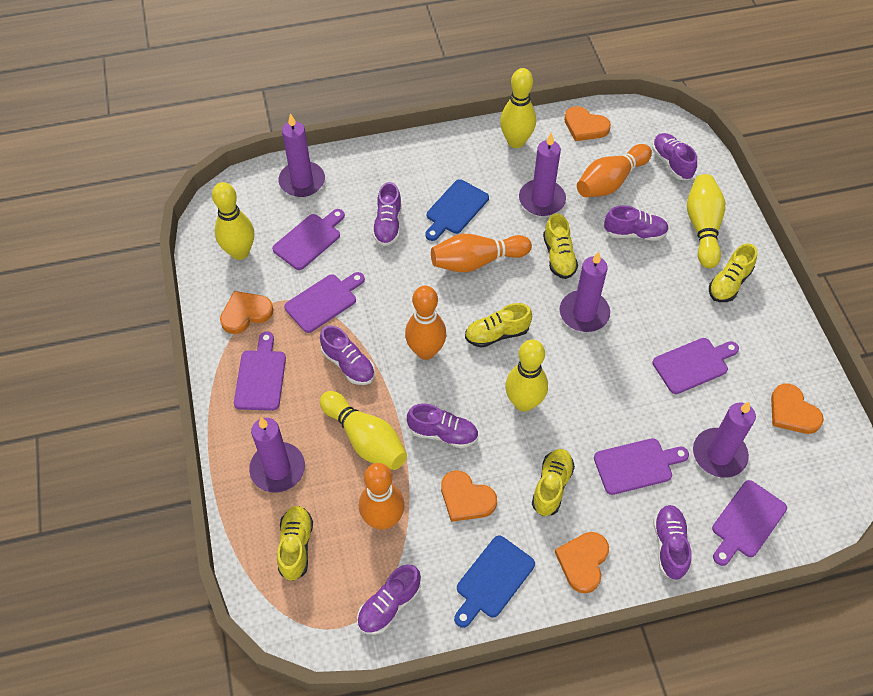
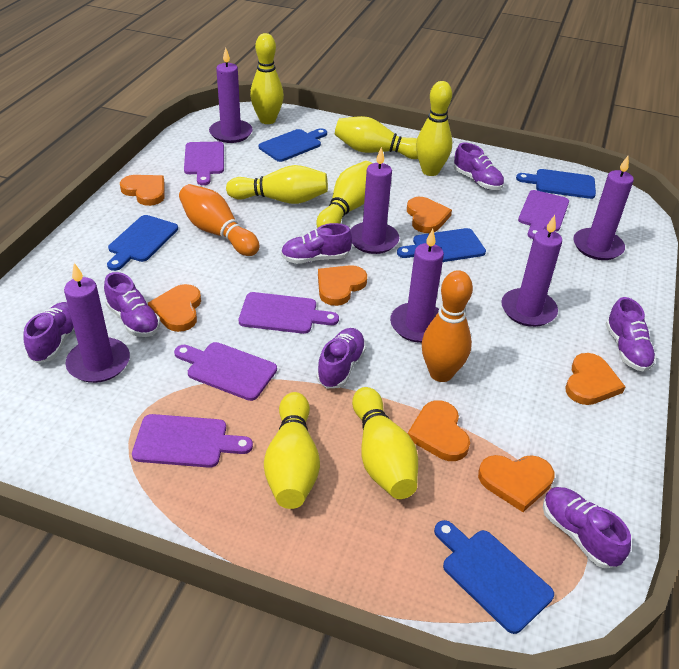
blue cutting board: [425,179,489,241] [454,535,535,628] = 2 -> [107,215,178,271] [259,128,327,162] [397,228,486,262] [434,520,554,634] [516,169,596,199] = 5
orange bowling pin: [359,463,405,530] [405,286,446,360] [431,234,532,272] [577,144,652,197] = 4 -> [179,184,259,256] [422,270,473,382] = 2
orange heart: [220,291,274,334] [441,470,497,522] [555,532,609,593] [564,106,611,141] [771,383,824,434] = 5 -> [120,175,165,206] [148,284,201,332] [318,265,367,306] [407,197,452,233] [408,400,470,461] [478,455,555,512] [566,353,625,405] = 7
purple candle: [249,417,305,493] [278,113,325,197] [519,132,566,216] [560,251,610,332] [693,401,756,478] = 5 -> [64,263,130,383] [209,48,253,143] [350,147,399,254] [390,229,444,343] [501,215,562,327] [573,156,634,260] = 6
purple cutting board: [234,331,286,411] [272,209,345,270] [284,272,365,333] [594,438,689,495] [652,338,739,394] [712,480,787,566] = 6 -> [132,414,253,468] [174,342,277,401] [184,142,224,185] [239,292,339,334] [518,190,569,239] = 5
yellow bowling pin: [212,182,254,260] [320,391,407,470] [500,68,536,148] [505,339,548,412] [687,174,725,268] = 5 -> [226,165,328,204] [250,33,284,124] [264,392,320,509] [316,161,373,228] [335,116,418,159] [352,387,418,499] [416,81,452,176] = 7
yellow shoe: [277,506,313,581] [465,303,532,348] [532,449,575,516] [543,213,578,279] [709,244,757,302] = 5 -> none = 0

